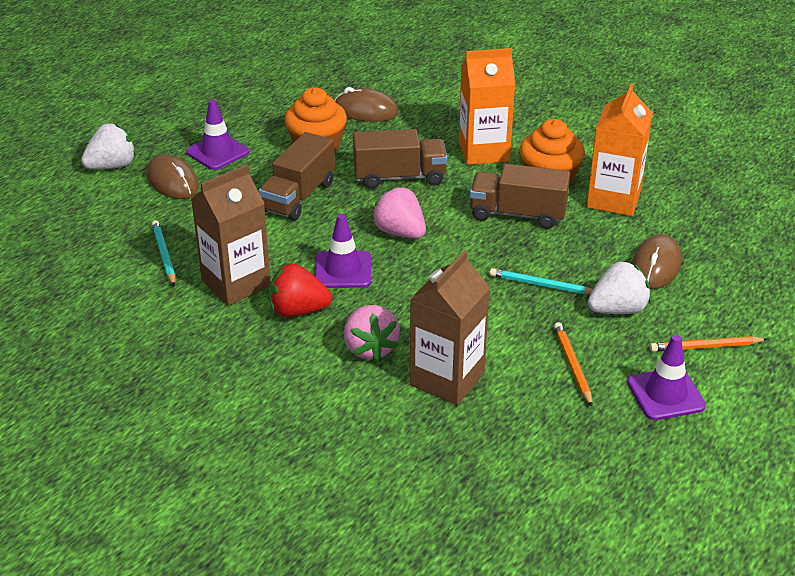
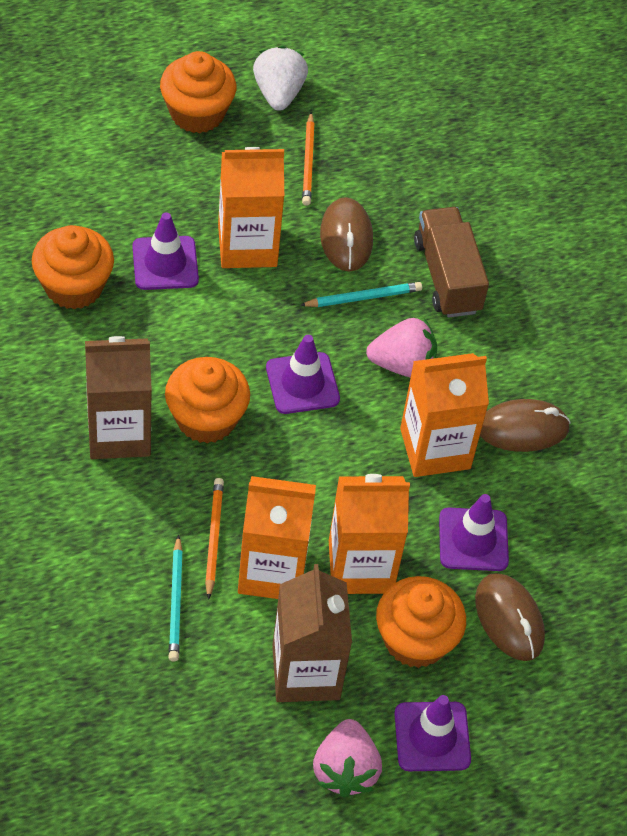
brown truck: [259,132,335,220] [353,129,447,189] [469,164,570,229] = 3 -> [414,207,489,318] = 1
orange carton: [459,48,515,165] [587,83,653,216] = 2 -> [218,147,284,268] [238,476,316,599] [329,474,410,594] [400,353,489,477] = 4
orange cupcake: [284,87,347,152] [520,119,585,186] = 2 -> [32,225,114,310] [160,51,236,133] [165,357,250,444] [376,576,466,668] = 4
purple traffic cone: [186,100,250,170] [315,214,371,288] [627,335,706,420] = 3 -> [132,212,199,290] [266,335,340,414] [394,695,471,771] [439,494,509,571] = 4
red strawberry: [269,263,332,317] = 1 -> none = 0
white strawberry: [81,123,136,169] [588,261,651,314] = 2 -> [253,46,308,111] = 1

